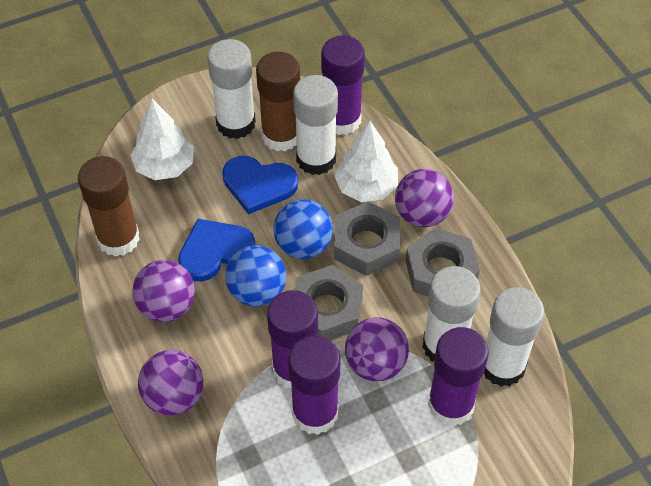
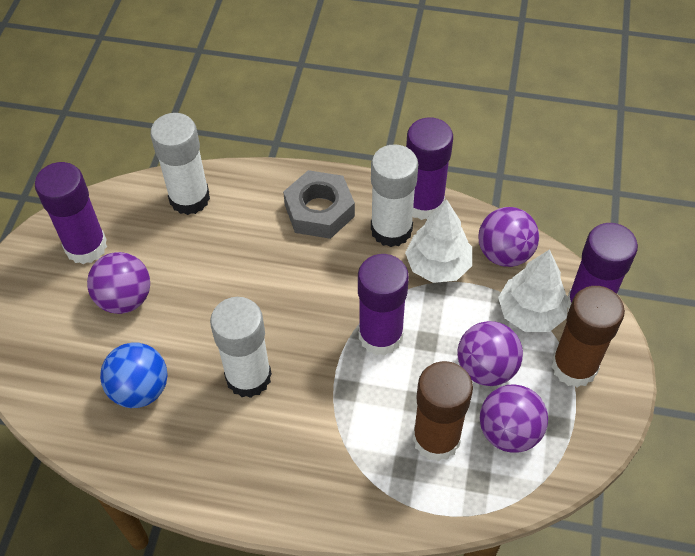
blue ball: [225,245,286,307] [273,199,333,259] = 2 -> [100,343,168,408] = 1
blue heart: [178,219,256,282] [222,156,298,214] = 2 -> none = 0
grey nut: [294,265,363,340] [334,201,400,276] [406,228,480,296] = 3 -> [283,170,355,239] = 1
white glue stick: [207,39,256,139] [293,75,338,175] [422,266,481,362] [484,287,544,387] = 4 -> [150,113,210,215] [210,297,272,398] [371,144,418,247] = 3

